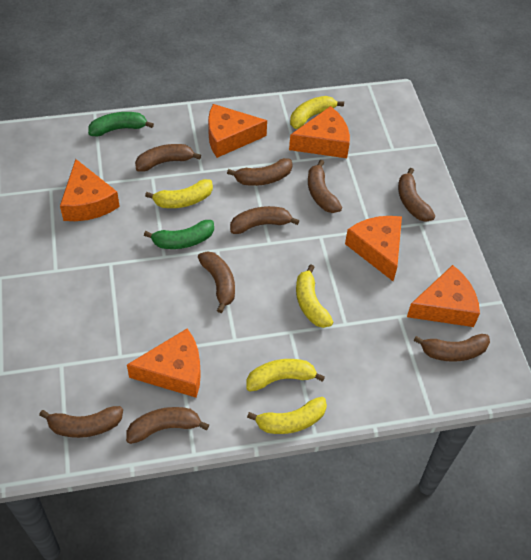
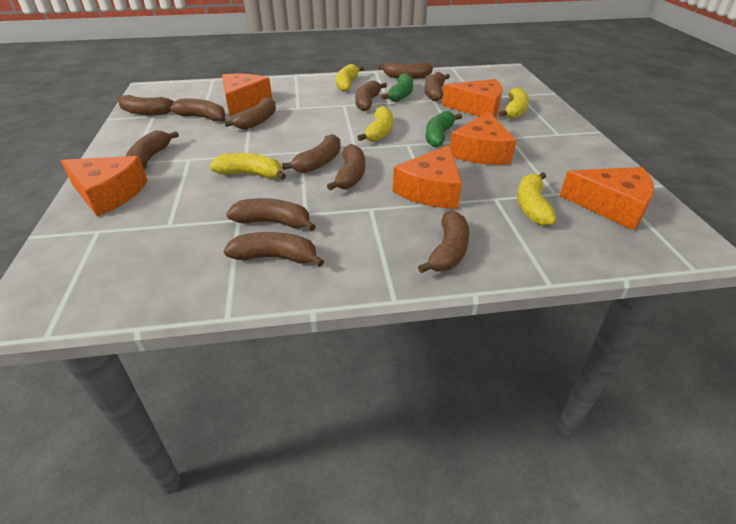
brown banana: [39,406,123,438] [126,407,209,444] [135,144,201,172] [198,251,235,313] [227,158,293,186] [230,206,299,234] [308,160,342,213] [398,168,435,222] [413,334,490,362] = 9 -> [118,95,174,115] [126,131,179,170] [170,99,226,122] [224,97,276,130] [224,232,324,267] [226,198,316,231] [282,134,341,173] [327,144,365,191] [355,80,387,111] [378,62,433,79] [418,210,470,273] [424,72,450,101] = 12

